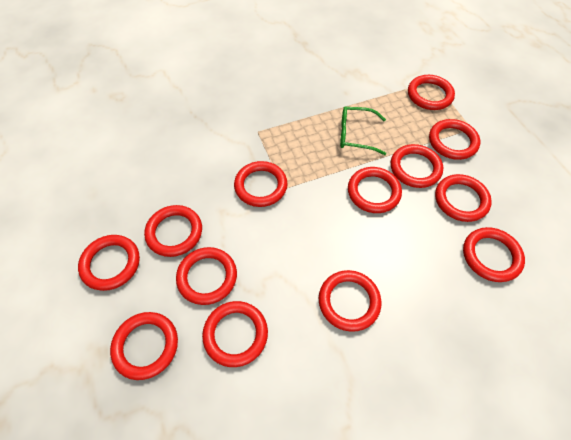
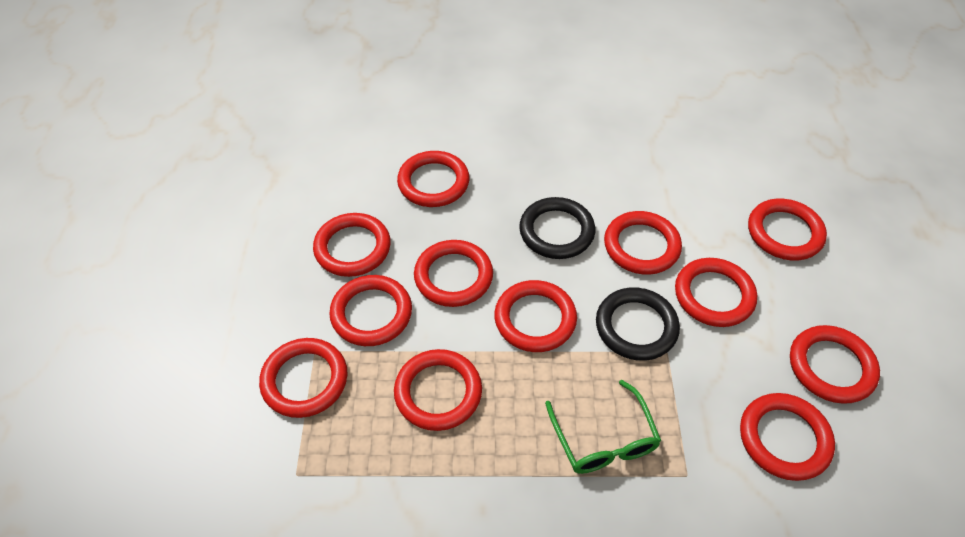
black ring: none = 0 -> [519,197,595,259] [596,287,680,361] = 2
red ring: [78,235,140,291] [110,312,178,380] [144,205,202,257] [176,247,237,305] [202,301,268,367] [234,161,287,207] [319,270,382,332] [348,167,402,213] [391,144,443,188] [408,75,455,110] [429,119,480,160] [435,174,492,222] [463,227,525,282] = 13 -> [259,338,347,418] [313,213,391,277] [329,275,412,346] [394,349,482,431] [397,151,469,207] [414,240,493,307] [494,280,577,352] [604,211,682,275] [675,258,757,327] [740,393,835,481] [748,199,827,261] [790,325,880,404] = 12

